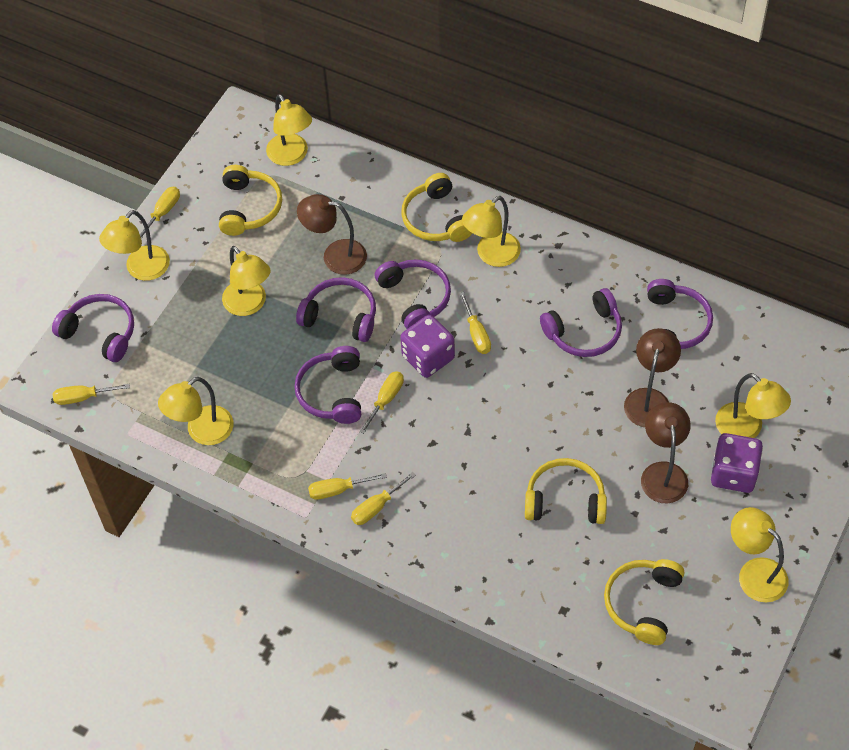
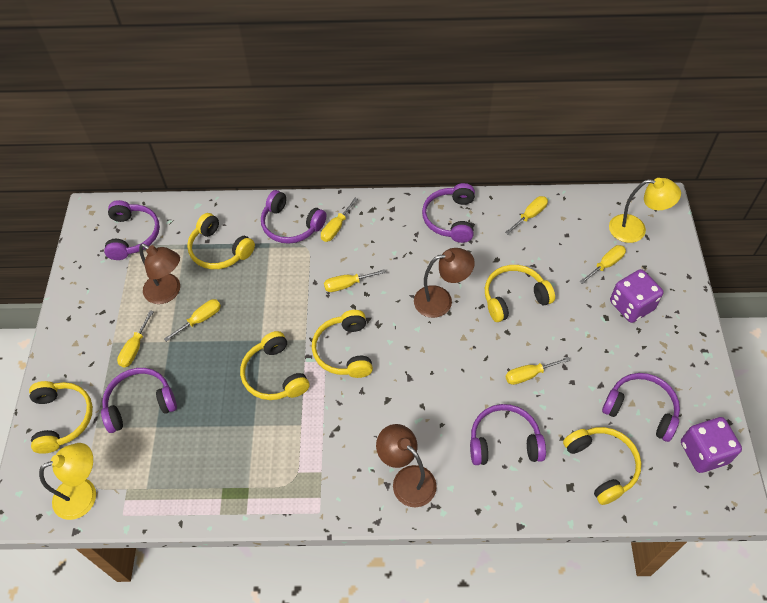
yellow headphones: [219,165,282,236] [401,173,472,242] [525,458,607,524] [604,559,684,645] = 4 -> [29,381,93,454] [187,213,255,269] [240,331,310,400] [312,310,373,378] [485,265,555,322] [563,427,641,505] = 6
yellow lamp: [99,210,170,281] [158,377,233,445] [222,246,271,316] [266,94,312,166] [462,196,521,267] [715,373,791,438] [731,507,788,602] = 7 -> [39,443,96,520] [609,178,681,243] = 2
yellow screwdriver: [53,384,130,405] [140,187,180,239] [308,473,387,500] [351,472,416,525] [359,371,404,434] [459,291,491,354] = 6 -> [117,310,154,367] [164,299,221,342] [321,198,358,242] [324,269,386,292] [505,196,548,234] [505,357,570,385] [580,245,626,284] = 7

